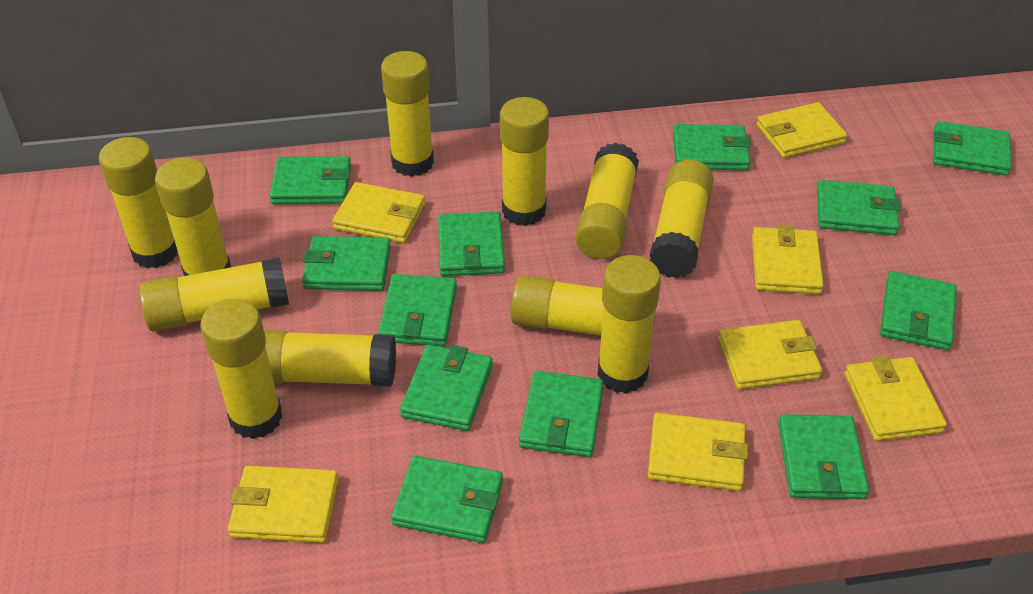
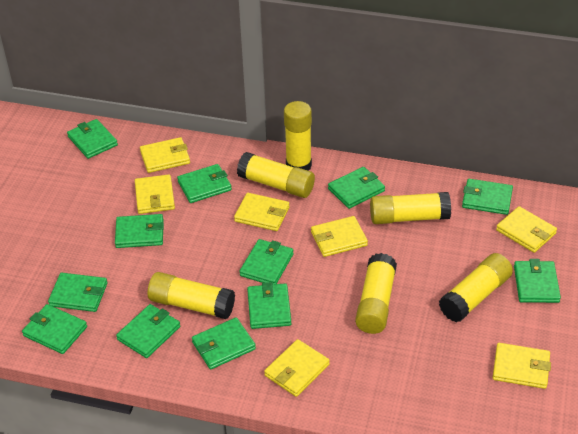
yellow glue stick: [99,137,178,268] [139,257,289,331] [155,158,231,276] [200,299,283,439] [264,330,396,386] [381,51,434,177] [500,97,549,226] [511,275,656,336] [575,143,639,259] [597,255,661,394] [650,160,714,278] = 11 -> [148,272,235,319] [237,152,315,198] [284,101,312,170] [355,253,397,334] [370,192,451,224] [439,253,513,322] = 6

